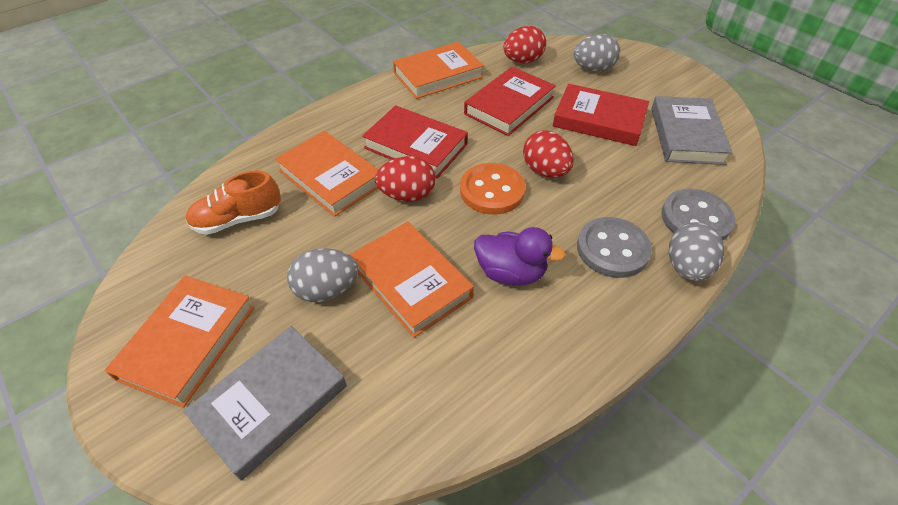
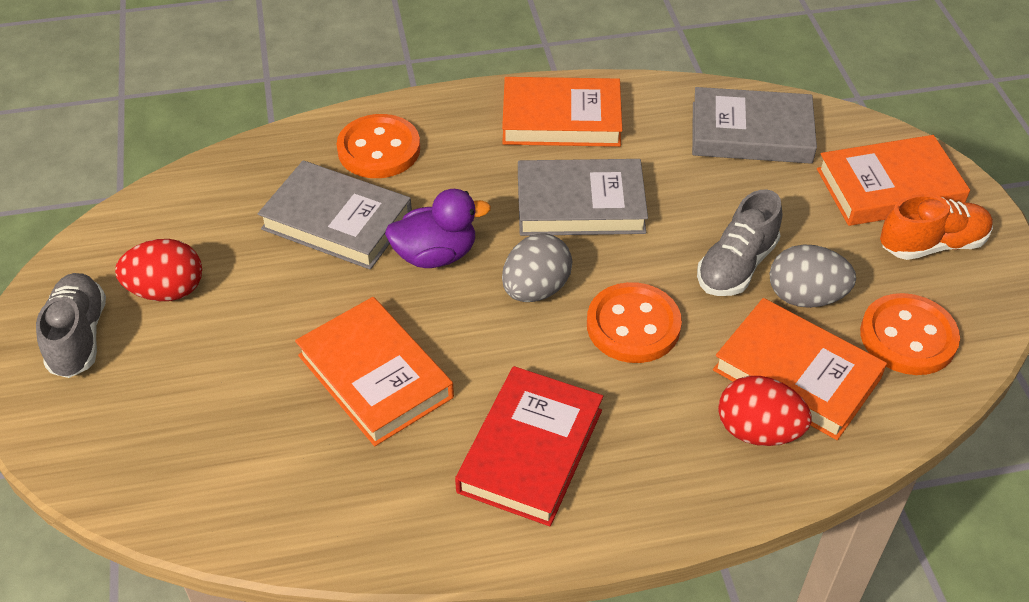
grey book: [183,326,347,481] [651,96,733,165] = 2 -> [258,160,412,270] [518,159,648,236] [692,87,817,164] = 3
grey button: [577,217,652,278] [661,189,735,240] = 2 -> none = 0
grey egg: [287,248,358,302] [574,34,620,72] [669,222,724,282] = 3 -> [502,233,572,302] [769,244,856,308] = 2
grey shoe: none = 0 -> [36,273,106,378] [697,189,782,296] = 2
orange button: [460,163,526,215] = 1 -> [337,114,420,178] [587,282,682,363] [860,293,960,375] = 3
red book: [362,105,468,178] [464,67,556,136] [553,84,649,146] = 3 -> [455,366,603,526] = 1
red egg: [375,156,435,202] [503,26,546,63] [523,130,574,178] = 3 -> [115,239,202,301] [718,376,812,446] = 2

